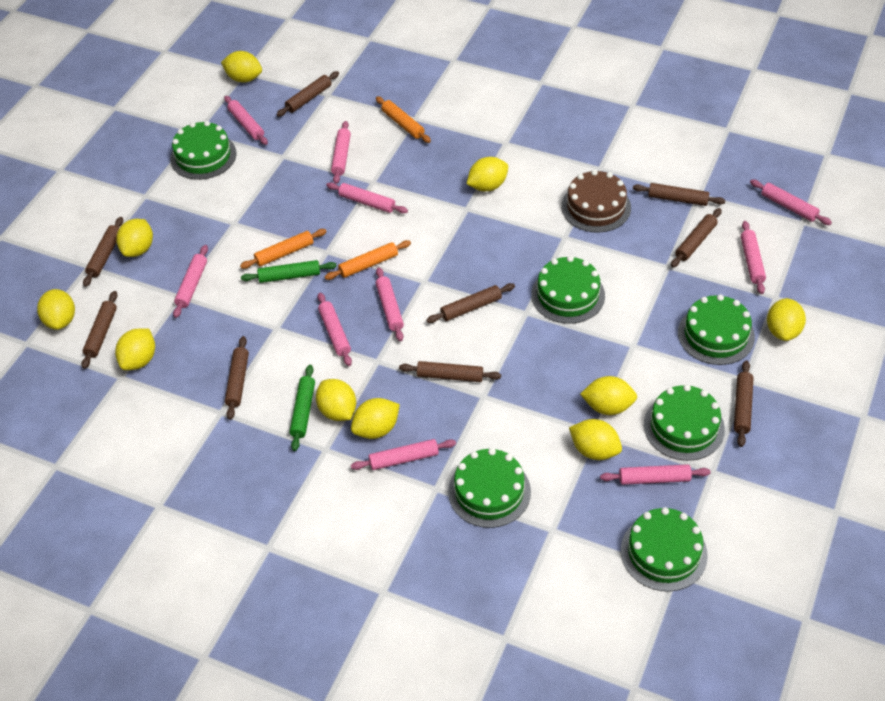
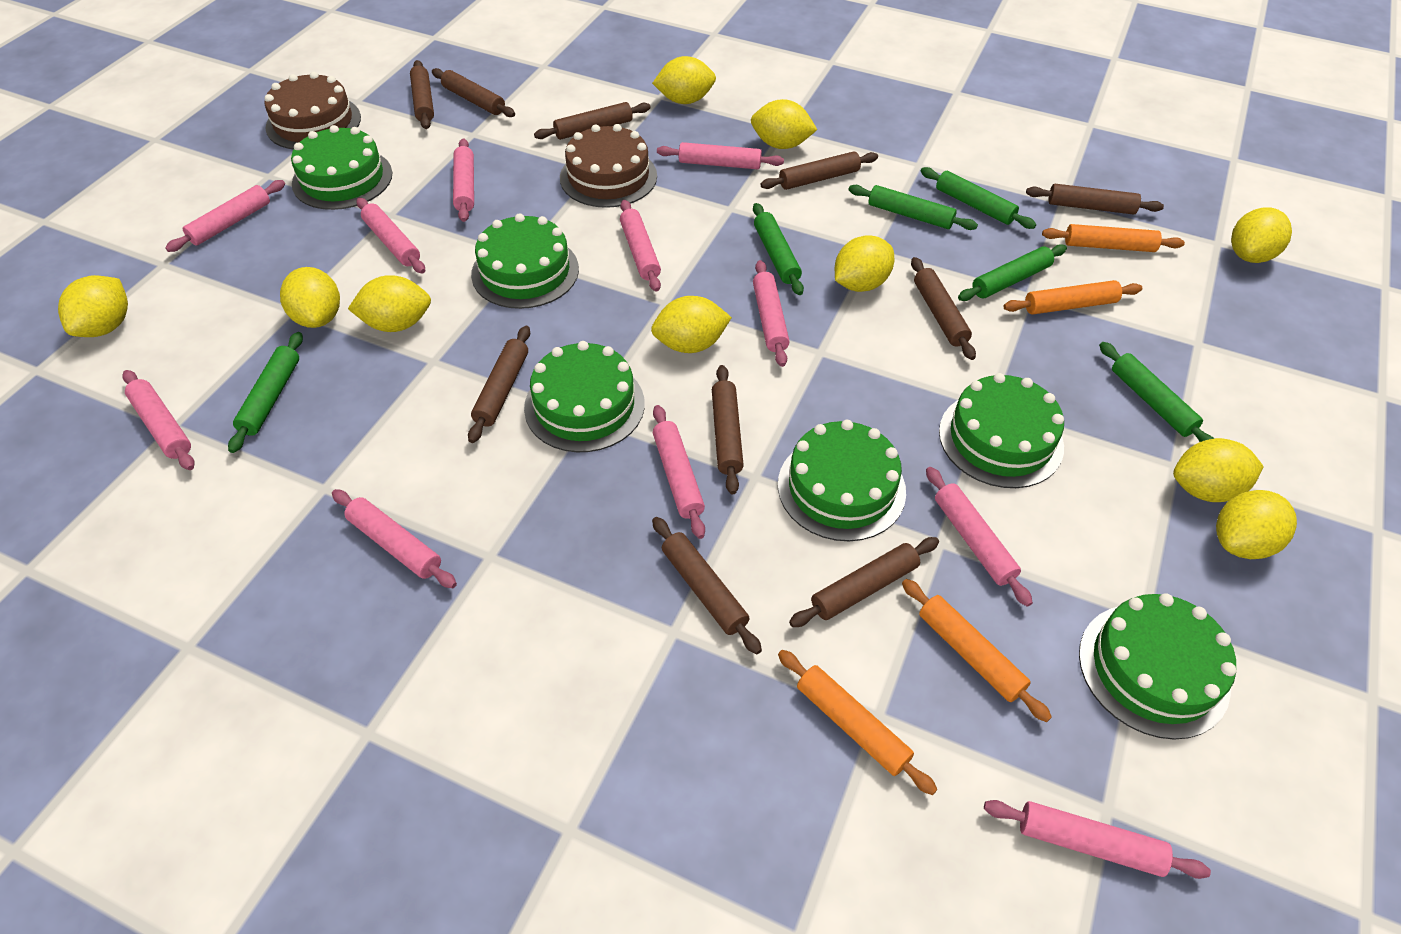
brown cake: [561,170,631,233] = 1 -> [264,72,361,150] [560,124,657,208] = 2
brown rolling pin: [82,291,117,369] [83,217,123,287] [225,336,249,420] [276,71,339,117] [399,361,501,382] [426,283,515,323] [633,183,725,206] [671,208,722,268] [734,360,754,447] = 9 -> [410,60,434,129] [432,68,515,117] [468,326,530,443] [534,102,651,140] [652,517,762,654] [712,365,744,494] [760,151,878,190] [789,537,939,627] [911,257,976,360] [1026,184,1164,215] = 10
green rolling pin: [241,260,337,283] [290,365,315,451] = 2 -> [228,332,303,453] [753,203,804,295] [848,185,978,230] [921,167,1036,229] [958,244,1067,301] [1099,342,1215,442] = 6
orange rolling pin: [240,229,327,269] [325,240,411,280] [376,96,431,143] = 3 -> [778,650,937,795] [902,579,1052,722] [1004,280,1142,315] [1042,224,1185,252] = 4
pink rolling pin: [173,245,208,318] [224,96,268,145] [317,293,352,366] [326,182,408,214] [331,121,351,184] [351,439,456,470] [375,267,404,341] [600,464,711,485] [741,221,766,294] [750,180,832,225] = 10 -> [122,370,194,470] [165,180,285,252] [332,489,457,588] [356,198,425,274] [453,138,474,222] [620,200,661,292] [653,405,705,539] [657,142,784,169] [753,260,790,367] [926,467,1033,607] [984,800,1211,879] = 11

